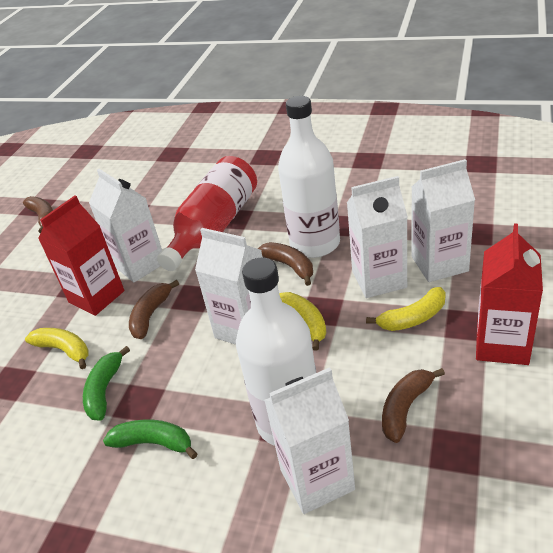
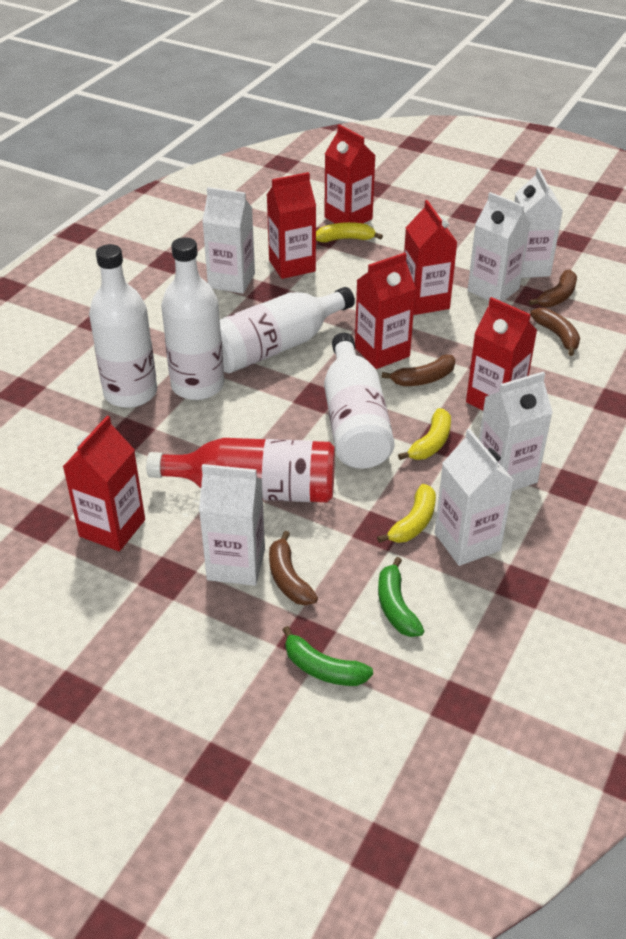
red carton: [38,195,124,316] [476,224,543,365] = 2 -> [63,416,145,551] [267,172,316,279] [324,124,376,224] [355,253,416,369] [404,200,458,315] [466,297,537,411] = 6
white bottle: [236,257,317,446] [278,96,340,258] = 2 -> [89,244,157,408] [161,237,224,400] [220,287,355,373] [324,333,395,469] = 4
white carton: [89,169,162,282] [195,228,262,344] [264,367,355,514] [347,176,408,298] [411,159,475,282] = 5 -> [199,464,265,586] [202,187,255,294] [435,429,514,566] [468,192,530,302] [479,371,553,491] [514,168,563,278] = 6

